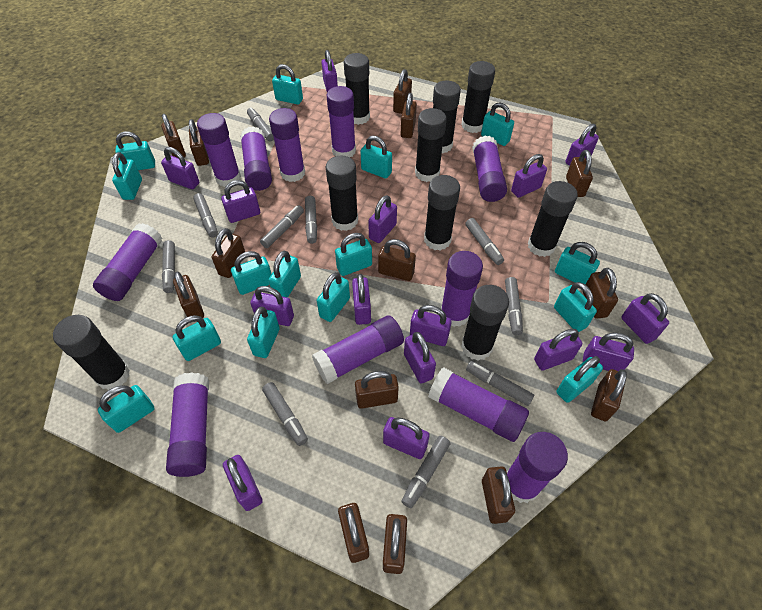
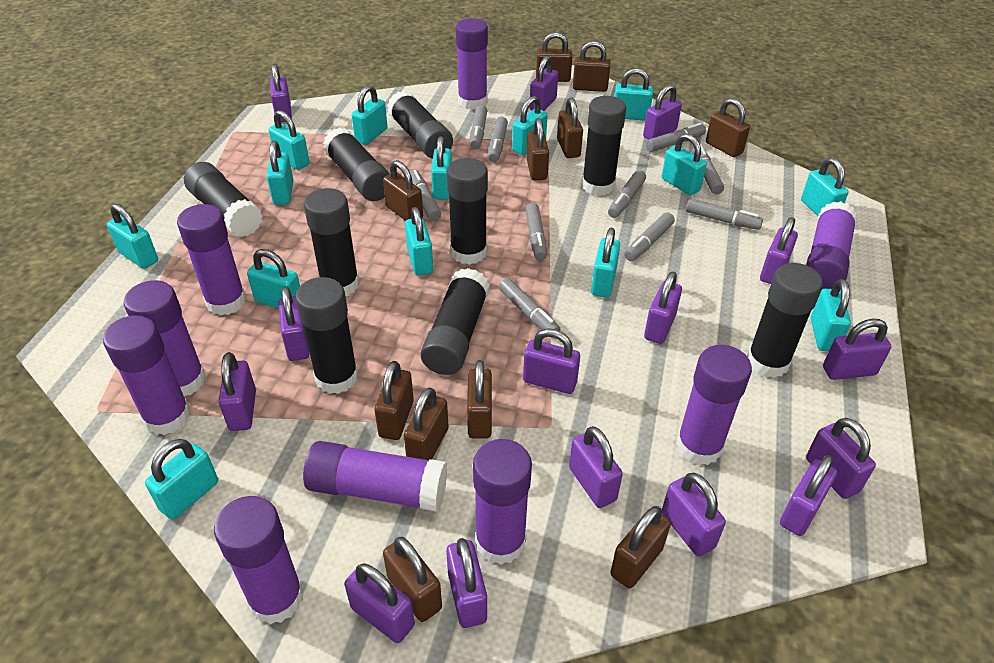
brown padlock: [161,114,186,158] [173,271,204,318] [189,119,209,166] [212,228,245,278] [338,503,369,563] [355,371,399,409] [378,239,416,281] [383,514,407,574] [393,69,412,114] [401,93,417,138] [482,466,515,524] [566,150,593,197] [583,268,618,319] [591,369,627,421] = 14 -> [374,361,414,440] [383,160,423,221] [383,537,442,622] [404,388,449,460] [467,360,492,438] [526,118,549,180] [536,32,573,82] [557,98,583,158] [573,41,611,92] [610,506,671,588] [706,98,750,157] = 11
purple glue stick: [93,223,162,301] [166,372,209,477] [197,113,241,187] [240,126,272,191] [269,108,305,182] [312,315,404,384] [327,86,356,157] [428,367,529,442] [441,251,483,327] [472,136,507,202] [507,432,568,503] = 11 -> [103,315,191,435] [124,280,206,396] [177,204,246,316] [214,496,303,624] [303,441,447,512] [456,18,488,110] [473,439,532,565] [676,345,752,465] [806,201,857,289] = 9
turquoise padlock: [98,385,155,433] [112,152,142,200] [115,131,155,170] [172,315,221,361] [231,251,271,295] [247,307,280,358] [269,251,301,298] [272,64,303,105] [317,272,350,322] [335,233,372,276] [361,136,392,179] [481,102,514,146] [554,282,597,332] [555,242,600,285] [556,356,603,403] = 15 -> [107,204,158,269] [145,439,218,520] [247,249,300,309] [267,141,294,205] [269,110,309,170] [351,85,388,145] [405,207,433,276] [431,136,452,200] [512,96,548,155] [591,228,620,298] [614,68,653,121] [662,133,707,195] [801,158,849,216] [811,279,851,352] = 14

